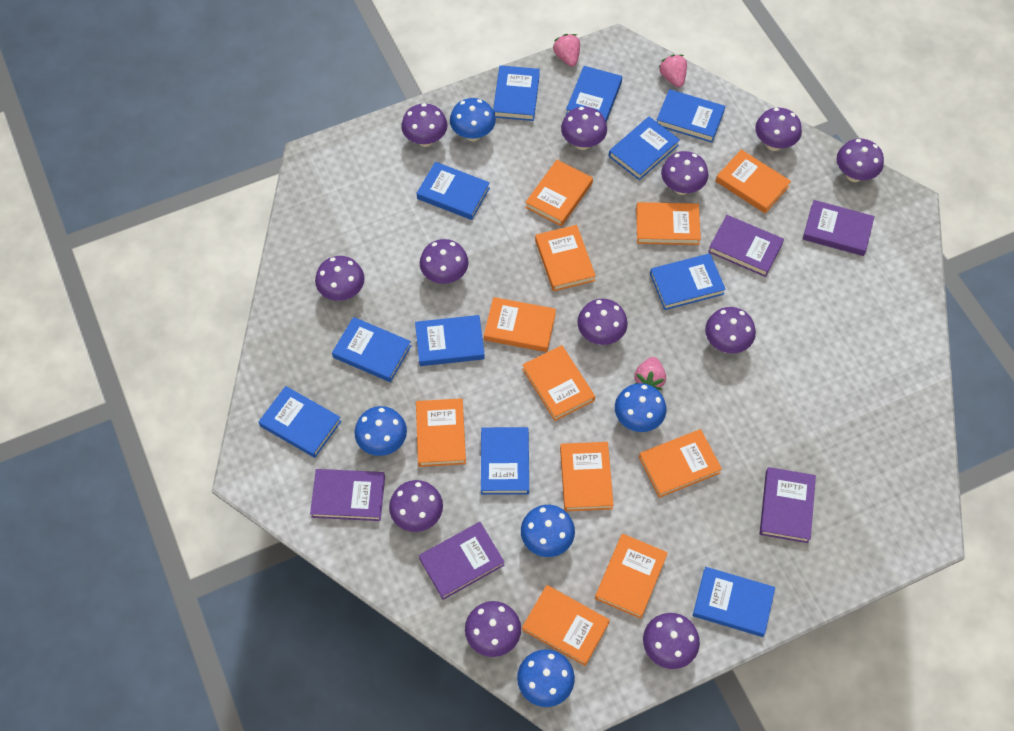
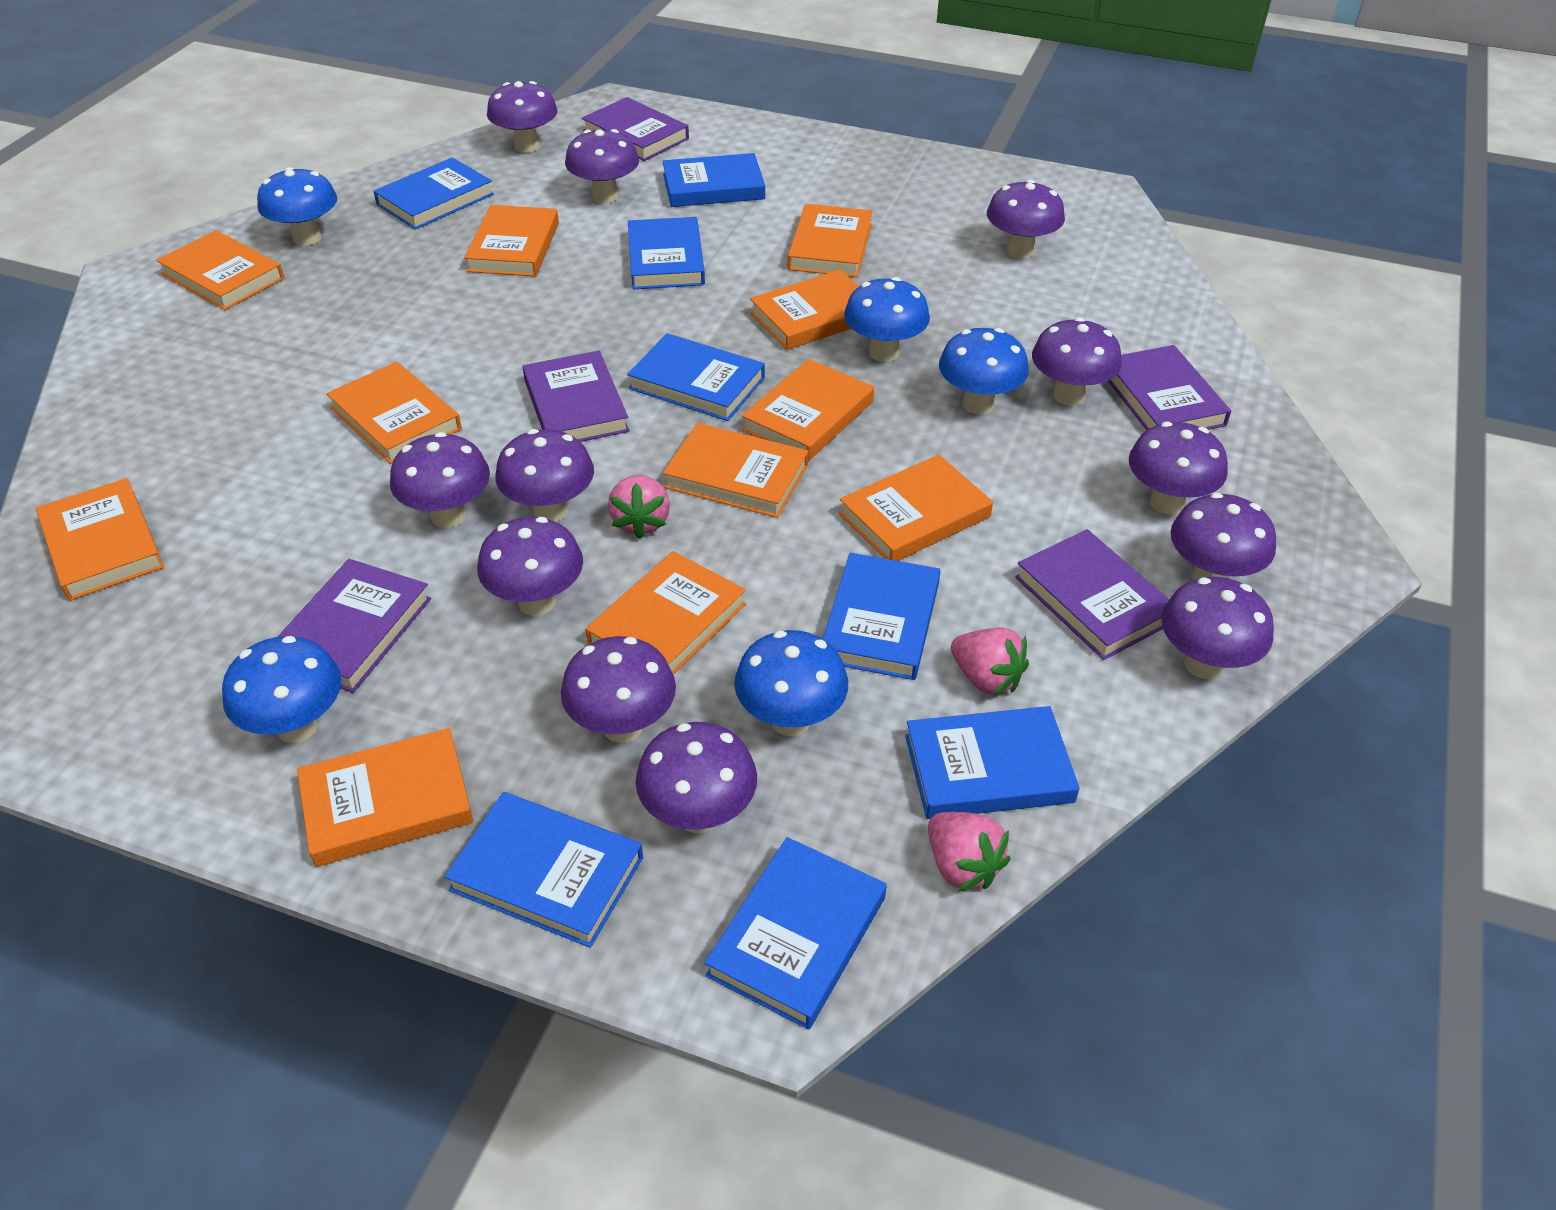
blue book: [259,386,342,458] [332,317,411,382] [415,315,485,366] [417,162,490,220] [481,427,529,495] [493,65,540,121] [566,66,622,122] [609,116,680,180] [650,253,726,310] [657,89,725,143] [693,567,775,637] = 11 -> [373,157,494,230] [444,792,643,948] [627,333,765,421] [628,217,705,289] [662,153,765,207] [705,837,887,1030] [823,553,940,680] [905,706,1080,819] = 8

